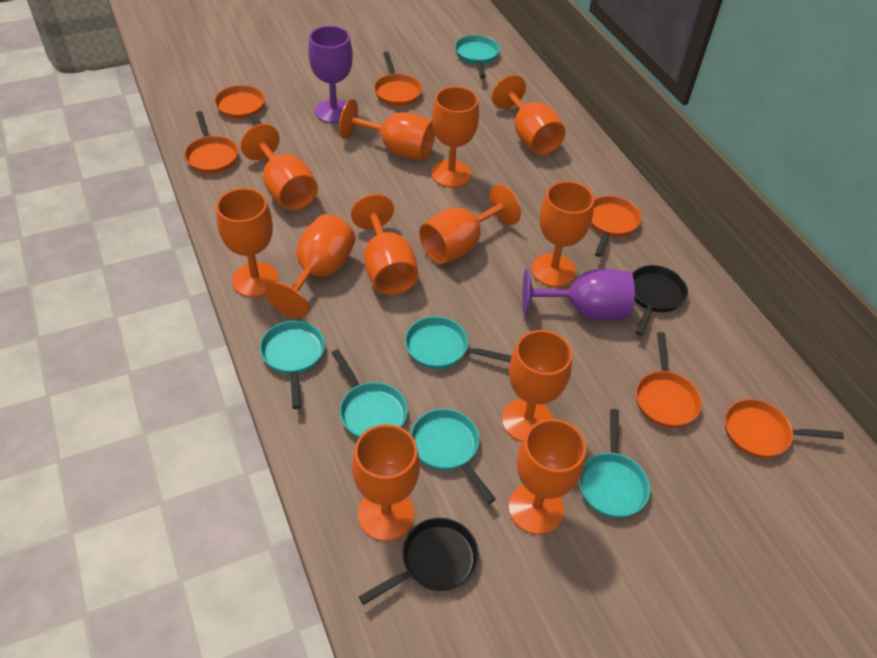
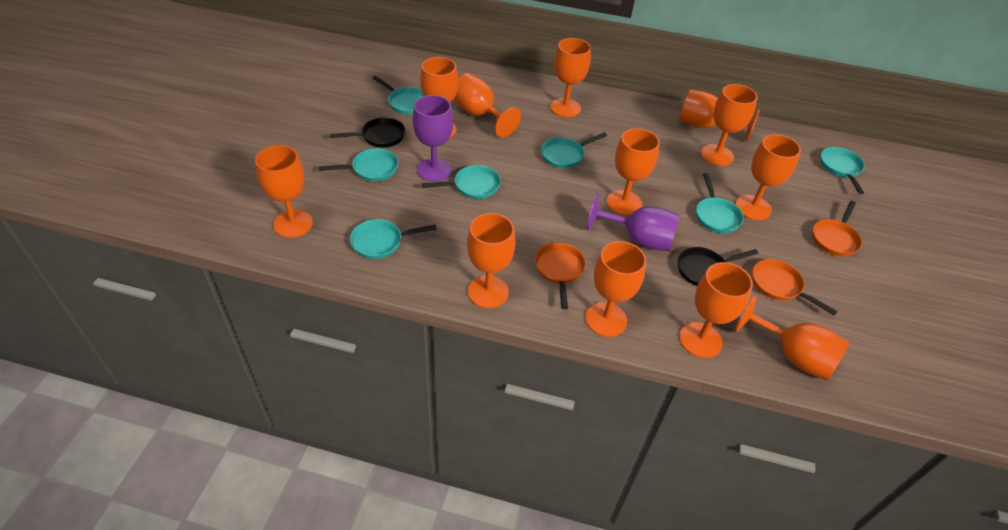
orange pan: [184,111,238,174] [215,85,265,125] [374,51,422,106] [591,196,641,257] [636,332,702,428] [725,399,844,458] = 6 -> [535,243,586,309] [752,259,837,315] [812,201,862,257] = 3
turquoise pan: [260,321,325,409] [331,349,408,438] [405,316,512,369] [411,409,496,503] [455,35,500,78] [579,409,650,518] = 6 -> [319,148,398,181] [350,219,437,259] [372,76,424,114] [422,165,501,199] [541,133,607,168] [696,173,744,233] [820,147,865,194] = 7

